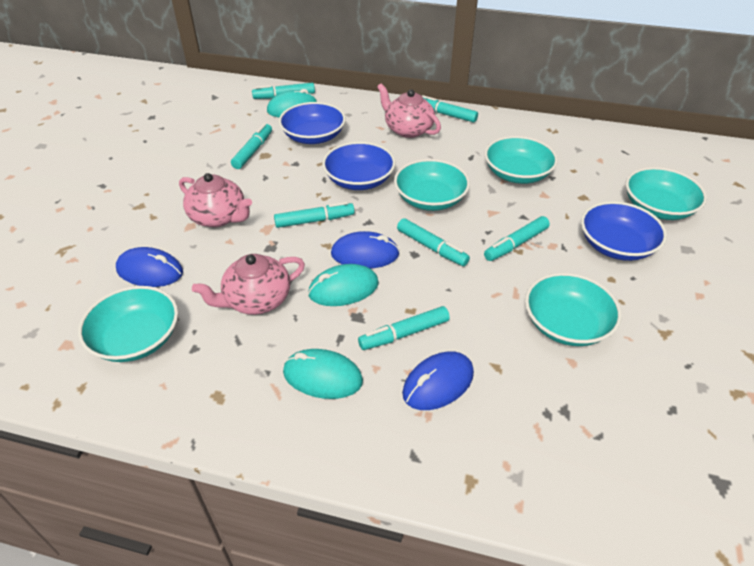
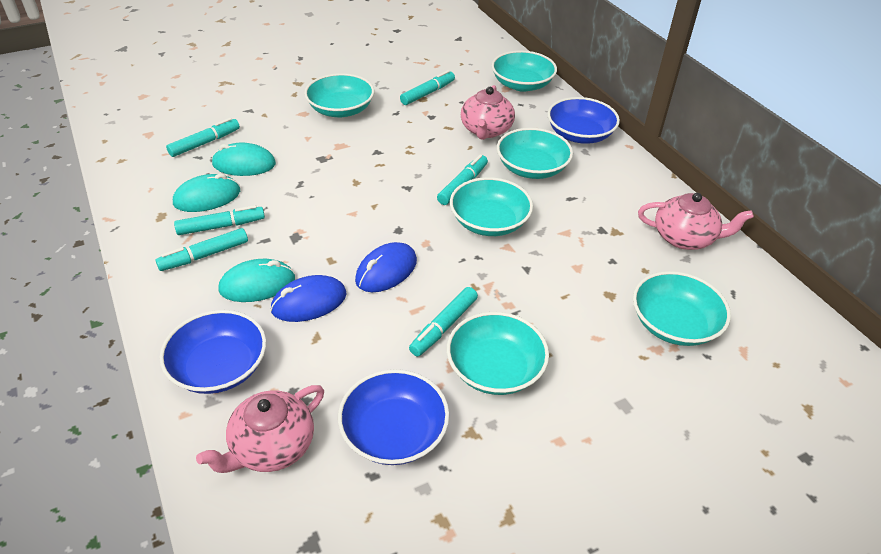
blue mouse: [116,247,183,287] [331,231,400,269] [402,351,474,410] = 3 -> [270,275,347,322] [355,242,417,292] = 2
turquoise bowl: [78,286,178,362] [394,159,470,211] [484,136,558,184] [525,273,622,346] [626,167,707,220] = 5 -> [304,73,374,117] [447,312,549,395] [450,177,533,236] [491,51,557,92] [497,128,573,179] [633,271,731,346] = 6
turquoise marker: [231,123,272,169] [252,83,315,99] [274,202,355,228] [358,306,450,350] [397,218,470,266] [422,95,478,123] [484,216,550,261] = 7 -> [155,228,248,271] [166,118,240,157] [174,205,265,235] [400,70,455,105] [409,287,478,356] [437,154,488,205] = 6

